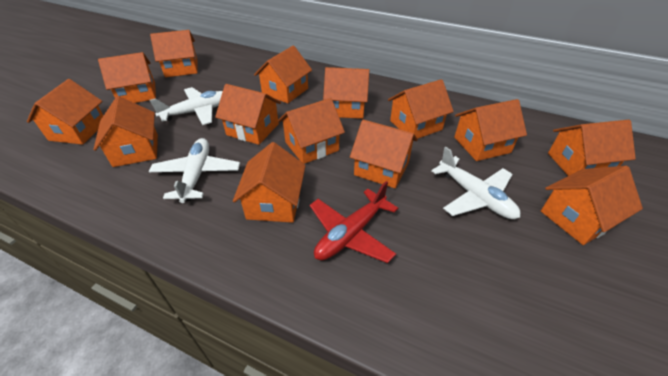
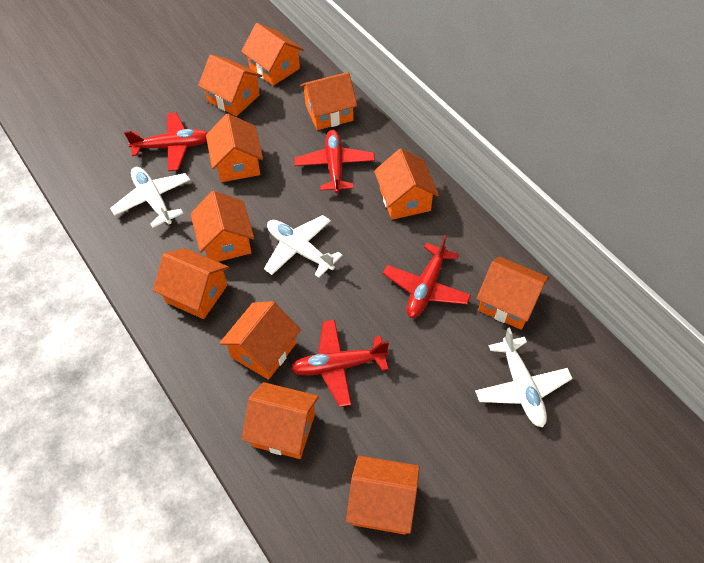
orange house: [27,79,104,145] [93,96,158,167] [98,52,156,103] [150,30,198,77] [215,84,281,145] [233,142,306,223] [254,46,312,103] [278,98,345,164] [323,67,369,119] [350,120,418,188] [388,79,454,139] [454,99,527,161] [541,166,643,245] [548,120,636,176] = 14 -> [153,248,229,319] [190,191,254,262] [198,55,262,116] [206,113,263,182] [219,301,301,380] [241,23,304,86] [242,382,319,459] [300,72,358,130] [346,456,420,535] [374,149,439,220] [476,257,549,330] = 11
red plane: [310,181,398,263] = 1 -> [124,113,207,171] [291,320,389,407] [294,130,375,193] [383,235,471,318] = 4

